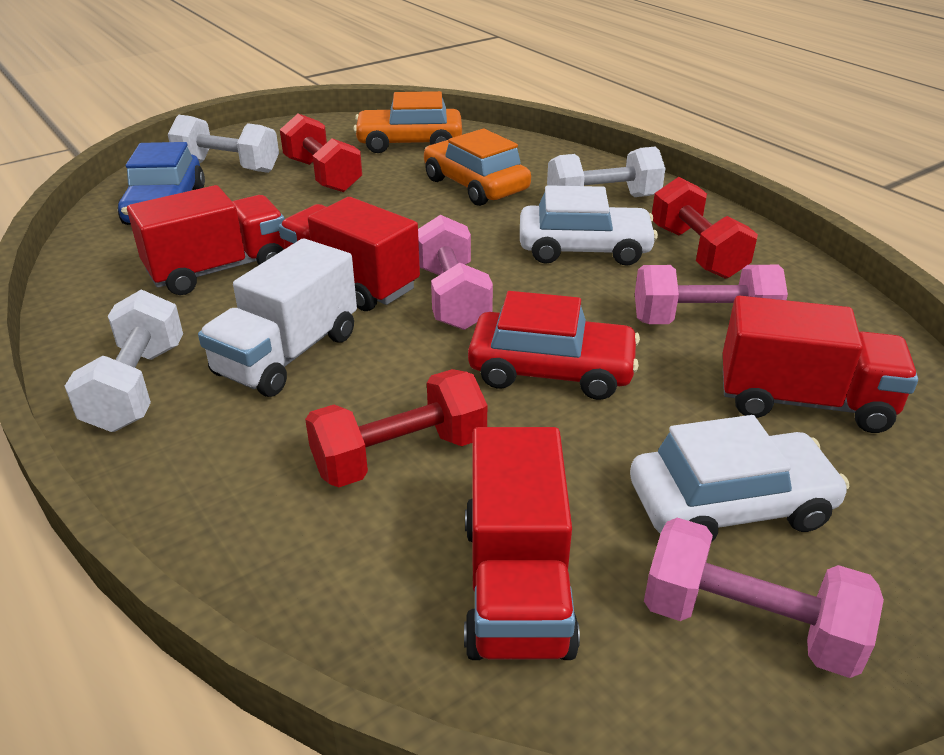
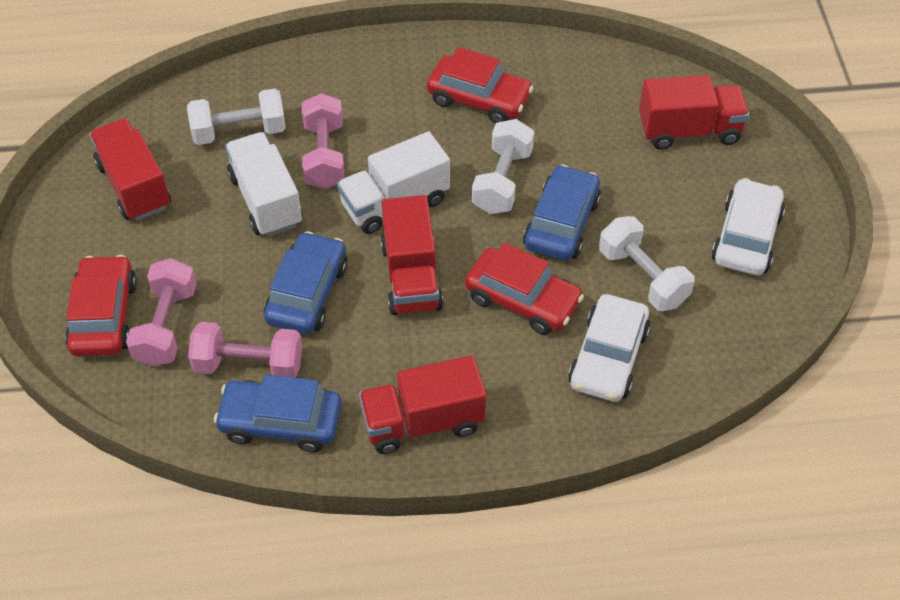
blue car: [118,142,205,225] = 1 -> [214,375,342,452] [264,231,348,334] [523,165,601,261] = 3
orange car: [353,91,462,153] [424,128,531,206] = 2 -> none = 0
red car: [468,291,640,400] = 1 -> [65,255,137,357] [427,47,534,123] [465,243,584,335] = 3
red dumbbell: [280,114,362,192] [305,369,487,487] [652,177,758,279] = 3 -> none = 0
white truck: [198,238,357,397] = 1 -> [225,132,303,237] [337,131,450,234] = 2

